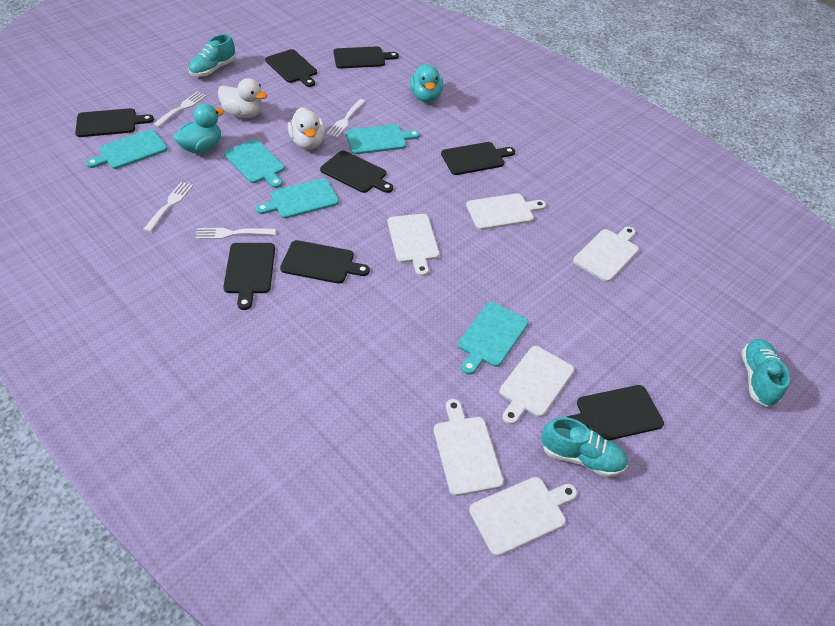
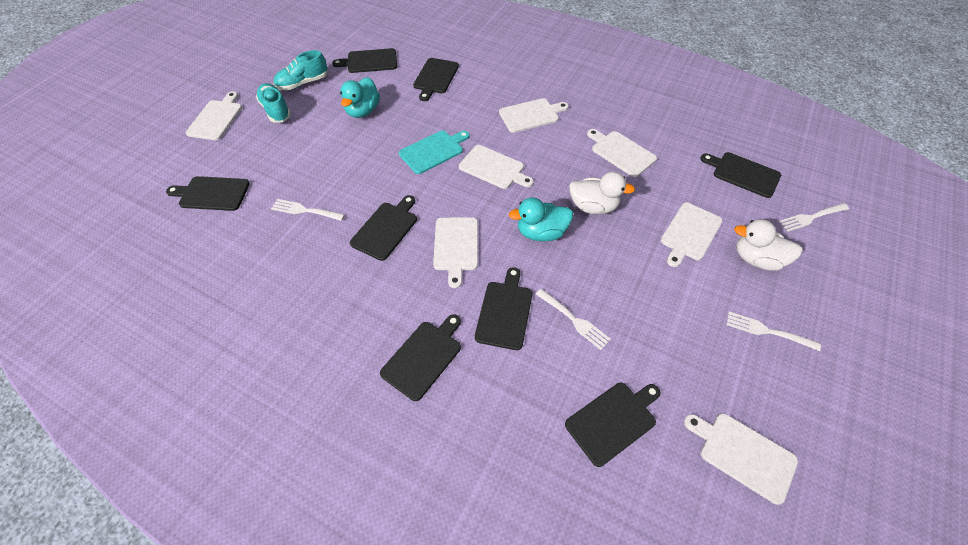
turquoise cutting board: [86,129,168,169] [224,139,285,188] [256,178,339,219] [346,124,420,154] [458,302,529,375] = 5 -> [399,130,470,174] = 1
turquoise shoe: [188,34,236,77] [541,417,628,477] [741,339,790,407] = 3 -> [256,83,291,123] [274,50,328,90] = 2
white cutting board: [388,214,439,276] [434,399,504,496] [466,193,546,230] [469,477,577,556] [499,346,574,425] [573,227,639,282] = 6 -> [186,91,242,140] [433,217,478,288] [459,145,534,189] [499,98,569,133] [587,129,657,177] [661,202,723,267] [684,413,798,505] = 7

